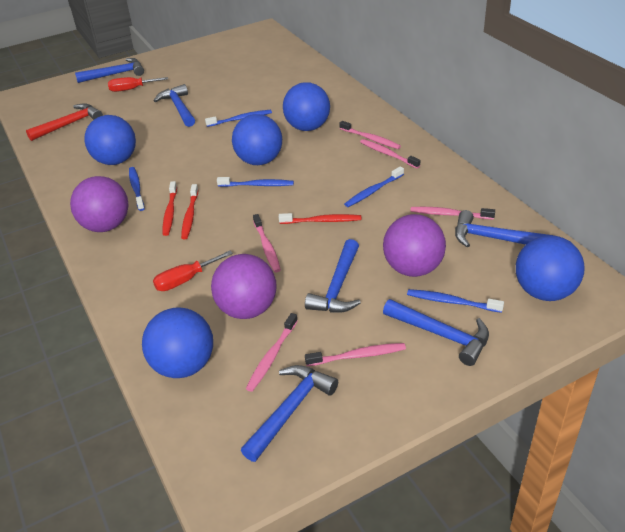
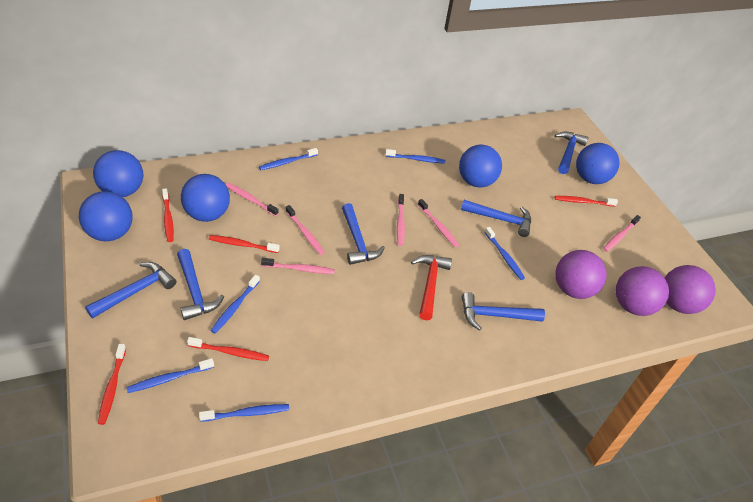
blue toothbrush: [129,167,145,211] [205,110,272,127] [217,177,294,187] [344,166,404,207] [407,289,504,313] = 5 -> [126,358,214,393] [199,404,289,422] [210,274,260,333] [259,148,318,170] [385,149,445,164] [485,227,525,280] = 6
red screwdriver: [108,77,168,92] [153,251,233,291] = 2 -> none = 0
red toothbrush: [163,181,177,236] [181,184,198,239] [279,213,361,224] = 3 -> [98,344,126,425] [162,188,174,242] [187,337,269,361] [209,235,280,253] [555,196,618,207] = 5

